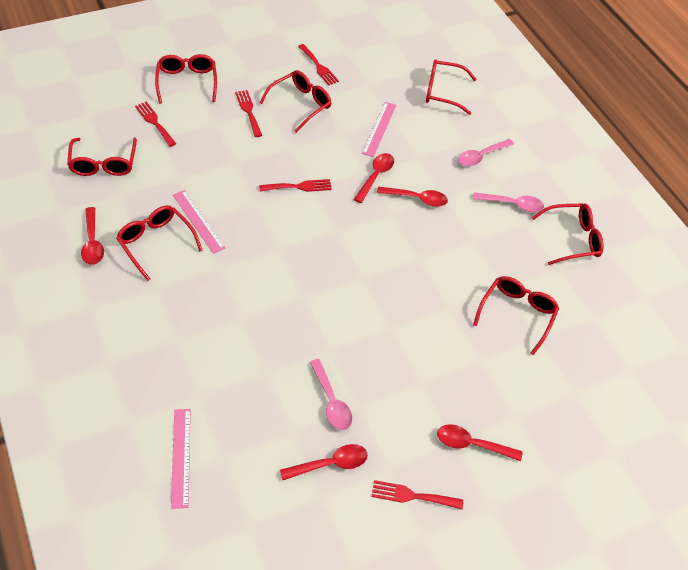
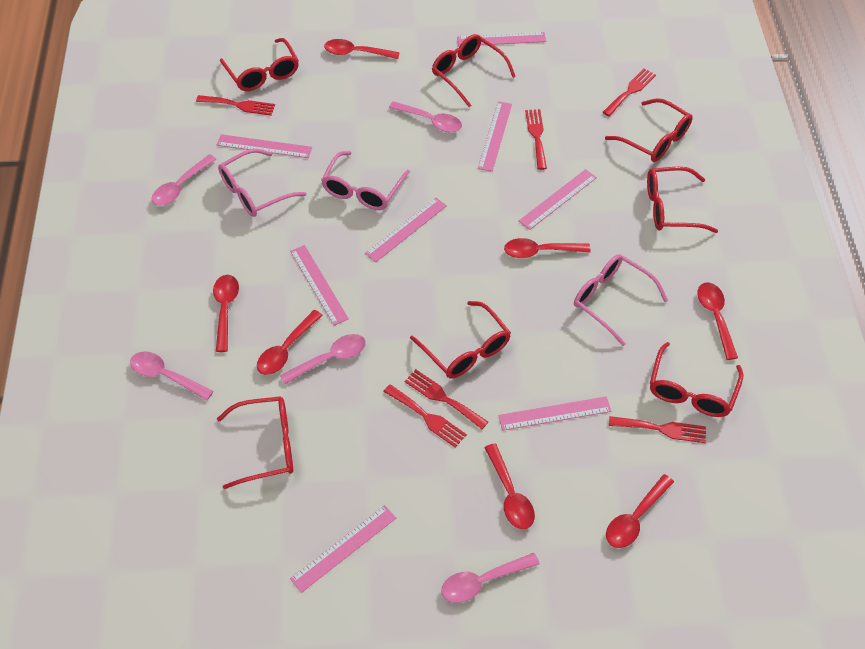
pink glasses: none = 0 -> [218,149,306,217] [321,151,410,210] [574,254,668,346] = 3
pink ruler: [171,409,191,509] [173,190,226,254] [362,102,396,157] = 3 -> [217,134,312,158] [290,245,349,326] [290,505,396,593] [365,197,447,262] [457,32,546,46] [478,101,512,172] [498,396,611,431] [519,169,597,230] = 8
pink spoon: [310,359,352,430] [458,139,514,166] [473,193,544,212] = 3 -> [130,351,214,400] [152,154,216,206] [280,334,366,384] [389,101,462,132] [441,553,540,603] = 5
red fork: [135,102,176,147] [235,90,262,137] [259,179,332,192] [298,44,339,86] [372,480,463,509] = 5 -> [196,95,275,116] [383,384,467,448] [405,369,488,429] [525,109,547,170] [603,69,656,116] [609,416,706,443] = 6
red spoon: [81,207,104,265] [280,444,368,481] [354,153,394,203] [377,186,448,207] [437,424,522,461] = 5 -> [213,275,239,352] [257,310,323,375] [324,39,400,59] [484,443,535,529] [504,238,591,258] [606,474,674,548] [697,282,738,360] = 7

